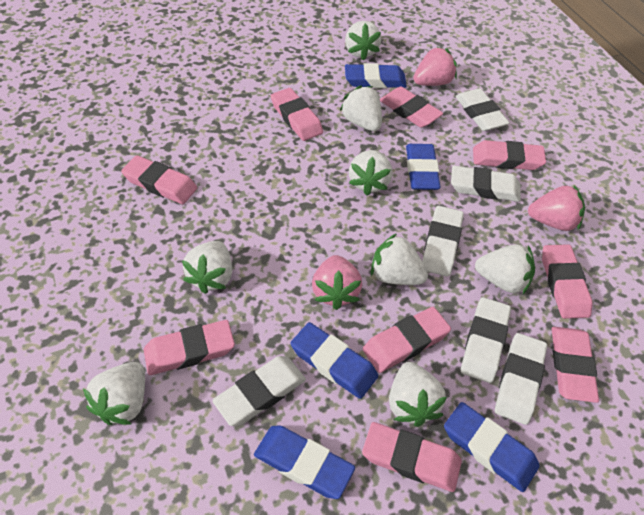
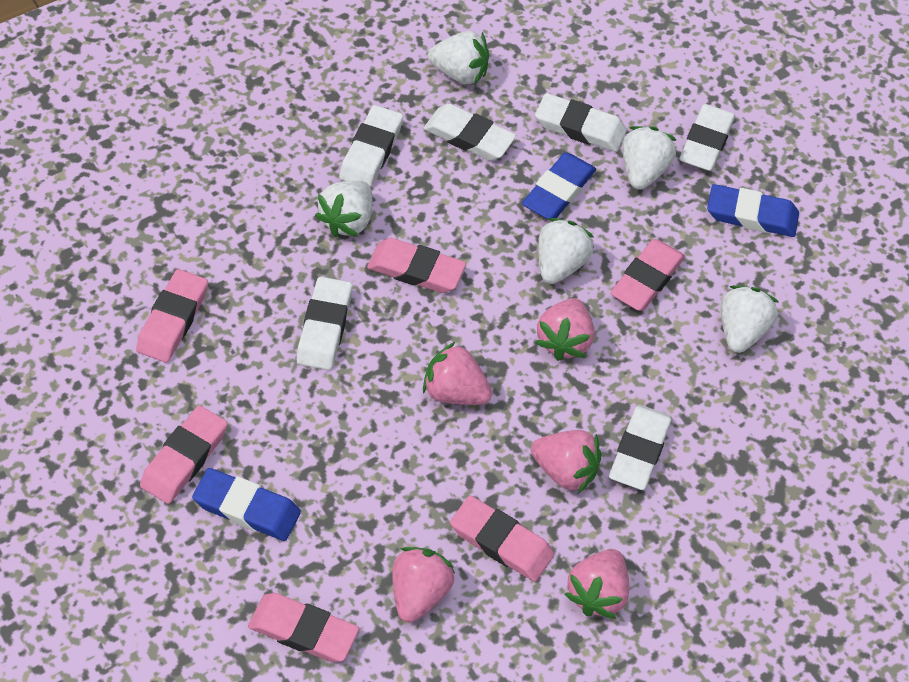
blue eraser: [254,426,355,499] [290,322,378,399] [345,63,407,88] [406,144,440,190] [444,402,539,492] = 5 -> [192,468,301,541] [522,152,596,220] [707,184,799,237] = 3
pink eraser: [121,155,197,204] [144,320,235,375] [271,88,323,141] [362,422,462,492] [363,307,451,373] [380,87,443,128] [473,140,546,170] [542,244,593,319] [552,327,599,403] = 9 -> [136,269,208,363] [140,406,228,504] [248,593,359,662] [367,238,466,293] [450,495,554,582] [610,239,685,311] = 6
pink strawberry: [312,255,362,310] [413,47,457,86] [528,185,585,231] = 3 -> [392,547,455,623] [423,342,492,405] [531,430,602,493] [535,298,594,361] [564,549,629,619] = 5
white strawberry: [83,362,145,425] [182,241,232,294] [340,86,382,131] [345,21,381,61] [349,150,392,196] [371,233,428,285] [389,362,447,427] [475,244,535,294] = 8 -> [315,181,372,237] [428,31,489,85] [538,218,594,284] [622,126,676,190] [720,285,779,353] = 5

